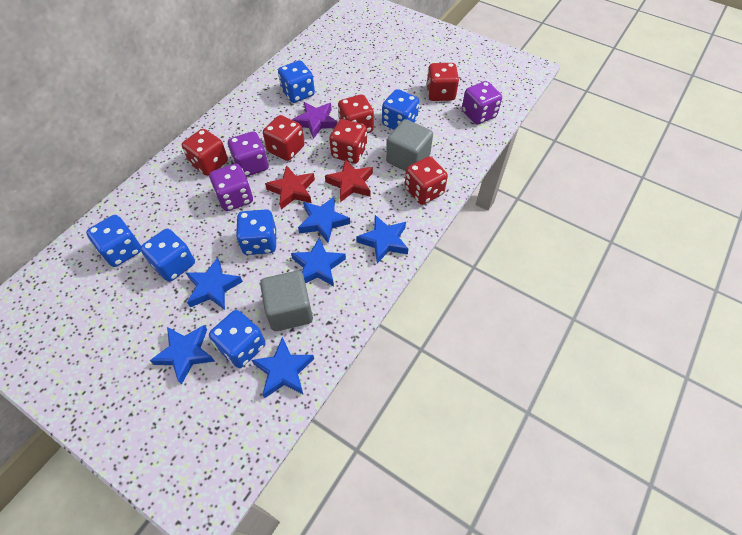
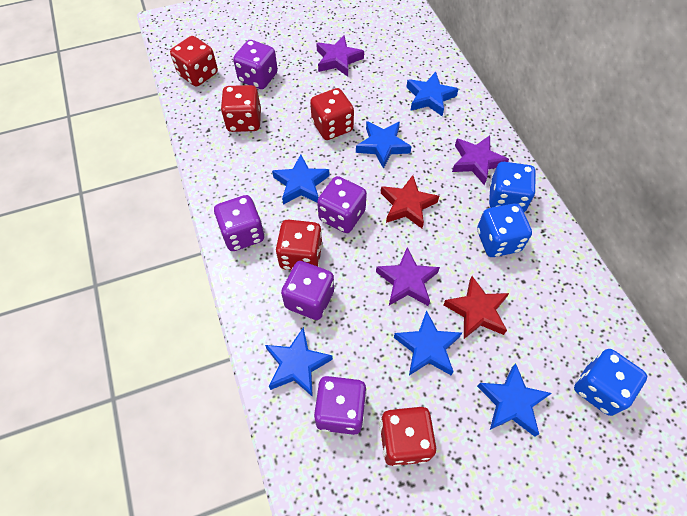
blue dice: [86,215,141,267] [140,229,195,282] [209,310,266,368] [236,209,276,255] [278,61,315,103] [382,89,419,130] = 6 -> [477,203,532,257] [489,162,536,212] [574,349,647,416] = 3
grey cube: [260,271,313,331] [386,119,433,171] = 2 -> none = 0
purple dice: [209,164,253,211] [228,131,269,177] [462,81,502,124] = 3 -> [214,195,264,251] [233,40,278,89] [281,261,334,320] [314,376,367,435] [317,176,367,233] = 5
purple star: [292,102,337,139] = 1 -> [316,36,364,77] [376,247,440,306] [452,135,509,185] = 3
red dice: [182,129,228,176] [263,115,305,161] [329,119,367,164] [338,94,374,133] [405,157,448,205] [426,63,459,101] = 6 -> [170,36,218,86] [221,85,261,132] [275,219,323,270] [310,88,354,140] [379,407,436,466] = 5

